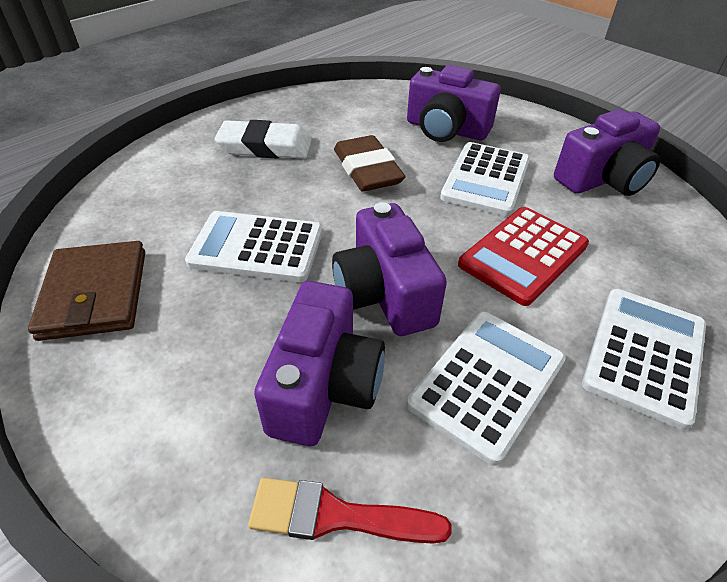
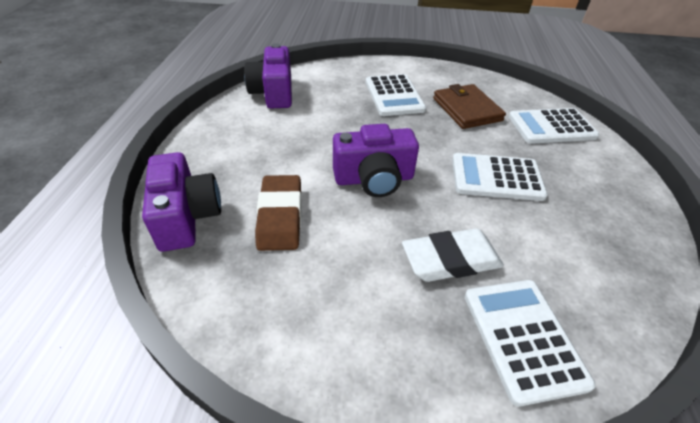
purple camera: [254,281,385,446] [332,202,447,336] [407,65,501,142] [554,109,660,196] = 4 -> [142,152,221,252] [244,43,292,108] [333,124,419,197] = 3
red brush: [248,478,452,544] = 1 -> none = 0
red calculator: [458,207,589,306] = 1 -> none = 0

